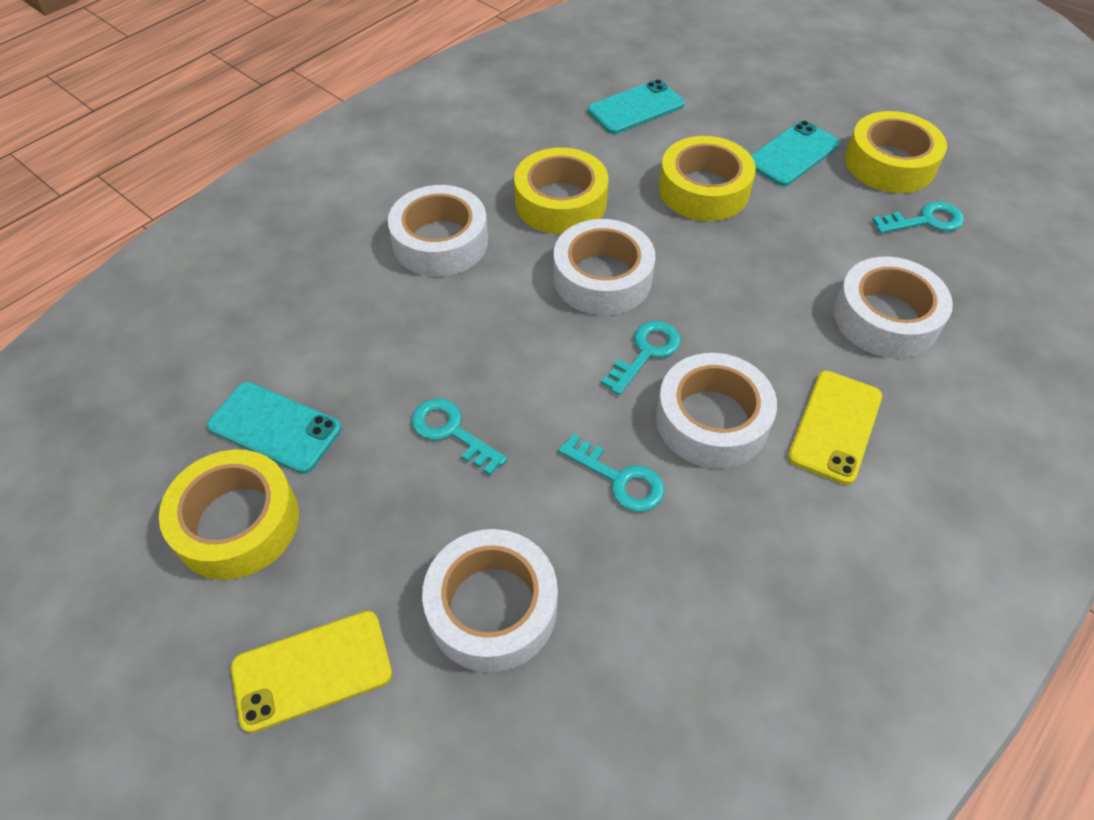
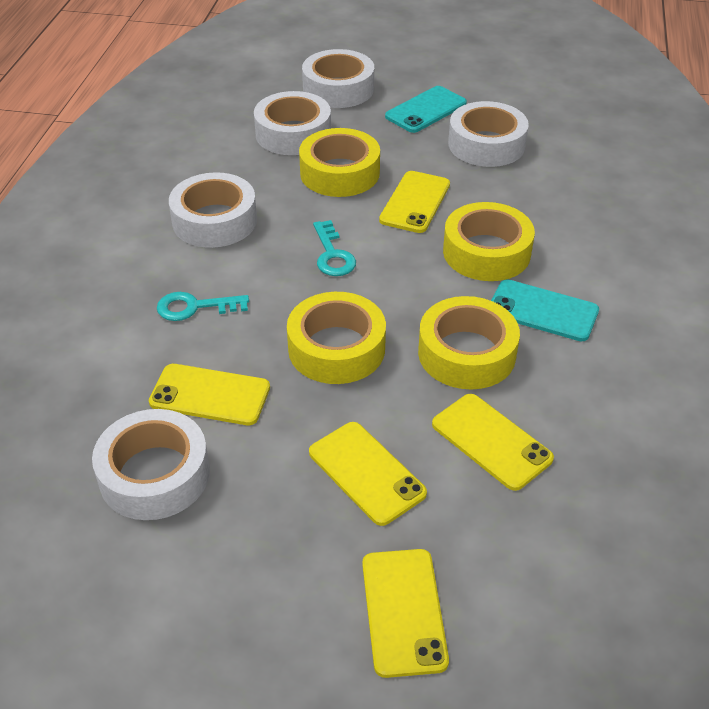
turquoise key: [411,398,507,475] [558,434,664,512] [601,321,681,395] [872,201,964,233] = 4 -> [157,292,249,321] [313,220,356,276] = 2
turquoise phone: [207,382,342,474] [588,79,685,134] [751,120,840,186] = 3 -> [385,86,467,133] [491,279,599,341] = 2
yellow phone: [231,611,392,733] [788,371,882,485] = 2 -> [149,364,270,425] [309,422,427,526] [362,549,449,678] [379,171,450,233] [432,394,554,491] = 5

